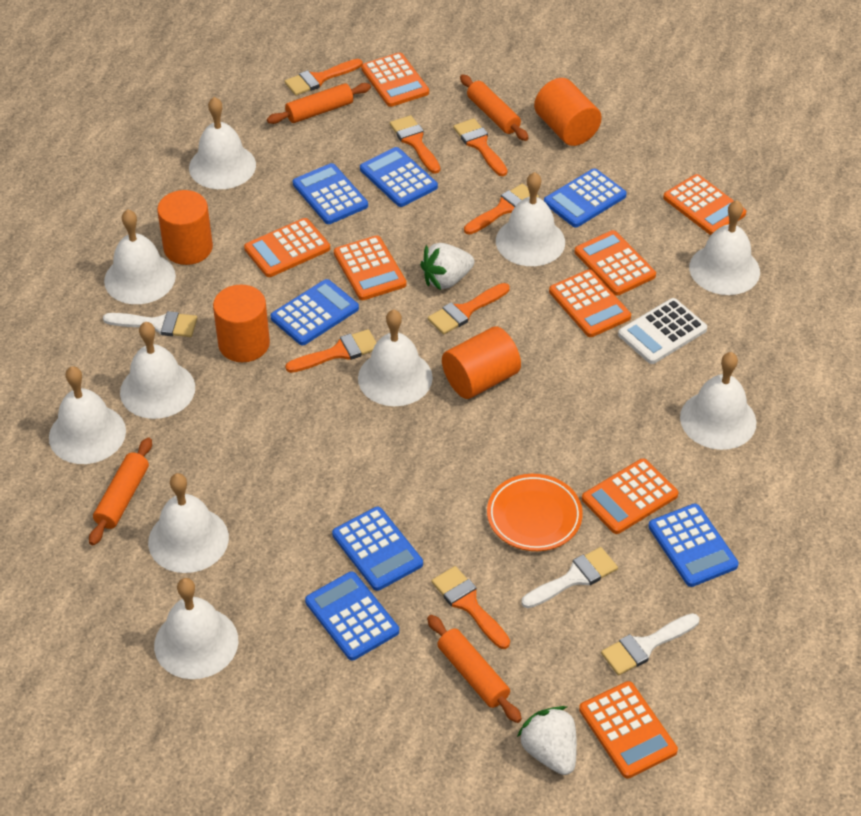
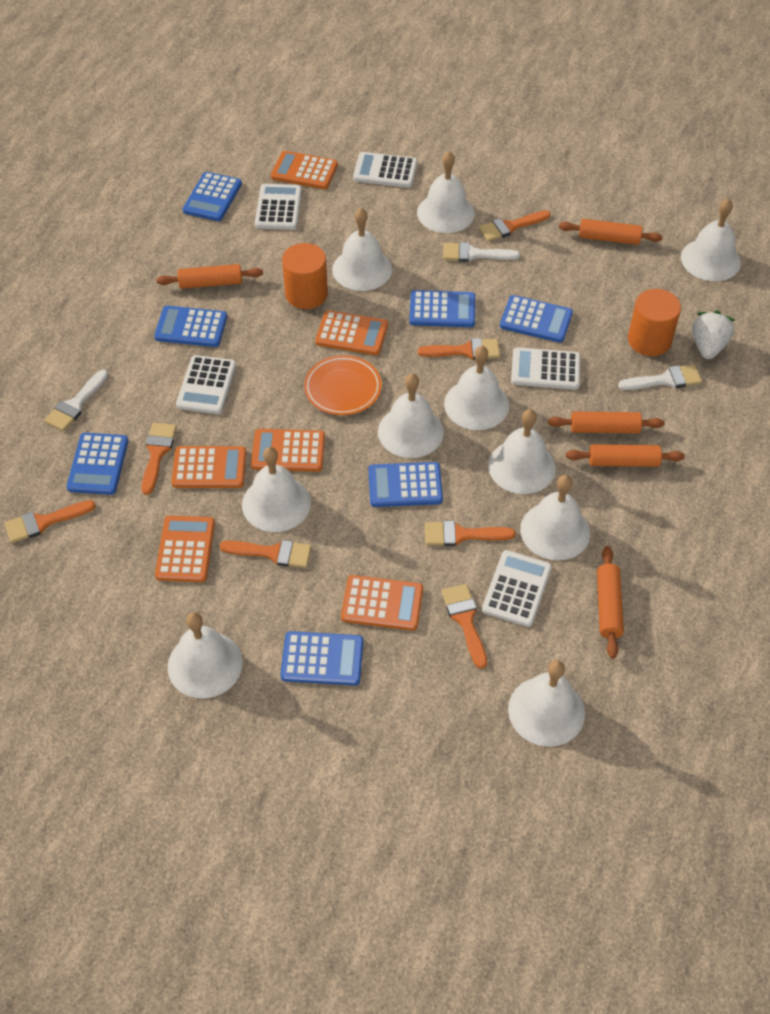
orange calculator: [244,218,330,277] [334,235,406,300] [361,53,429,107] [549,270,631,337] [575,230,656,296] [579,681,678,779] [582,458,679,534] [663,174,746,235] = 8 -> [155,516,215,582] [171,446,247,488] [251,429,325,472] [271,151,338,189] [315,310,388,355] [341,575,423,631] = 6
orange cylinder: [157,190,213,265] [213,285,270,362] [442,326,521,399] [534,78,602,146] = 4 -> [282,243,328,309] [628,289,681,356] = 2
orange rolling pin: [89,438,152,545] [267,83,371,124] [427,615,522,723] [460,75,529,141] = 4 -> [156,264,263,289] [548,411,665,433] [559,219,663,245] [566,444,685,467] [597,546,624,659] = 5
white calculator: [618,298,707,364] = 1 -> [176,355,236,414] [255,184,302,230] [353,152,417,188] [482,550,552,627] [511,347,580,390] = 5
white strawberry: [420,243,474,290] [517,706,577,775] = 2 -> [692,311,735,359] = 1

